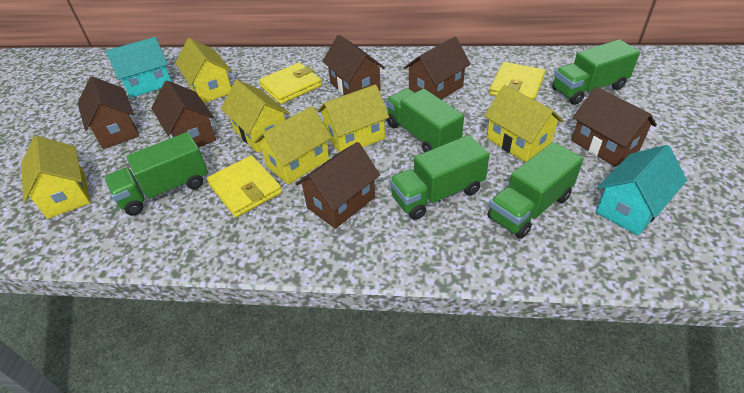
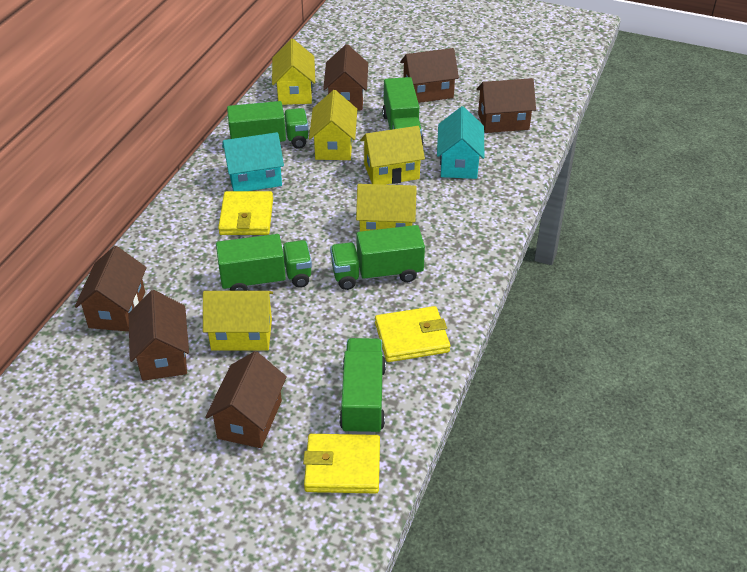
yellow house: [21,136,90,219] [175,38,231,103] [221,80,290,153] [254,106,332,185] [317,84,389,152] [484,85,564,163] = 6 -> [203,291,273,350] [272,39,315,105] [309,90,357,160] [356,184,417,232] [360,126,425,185] = 5

